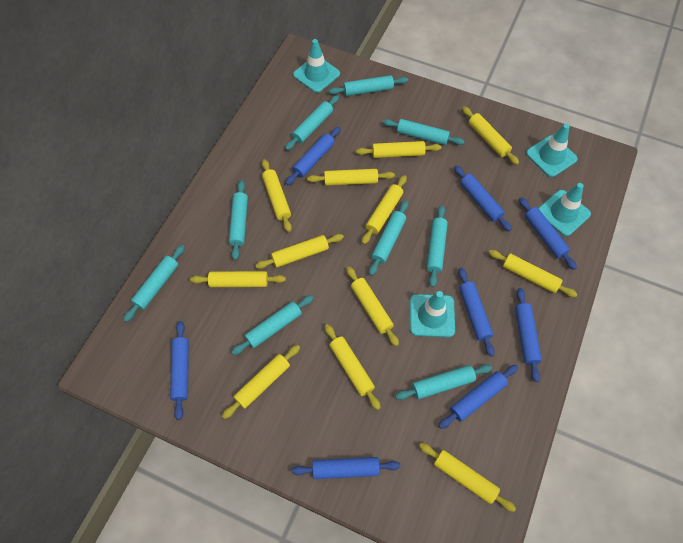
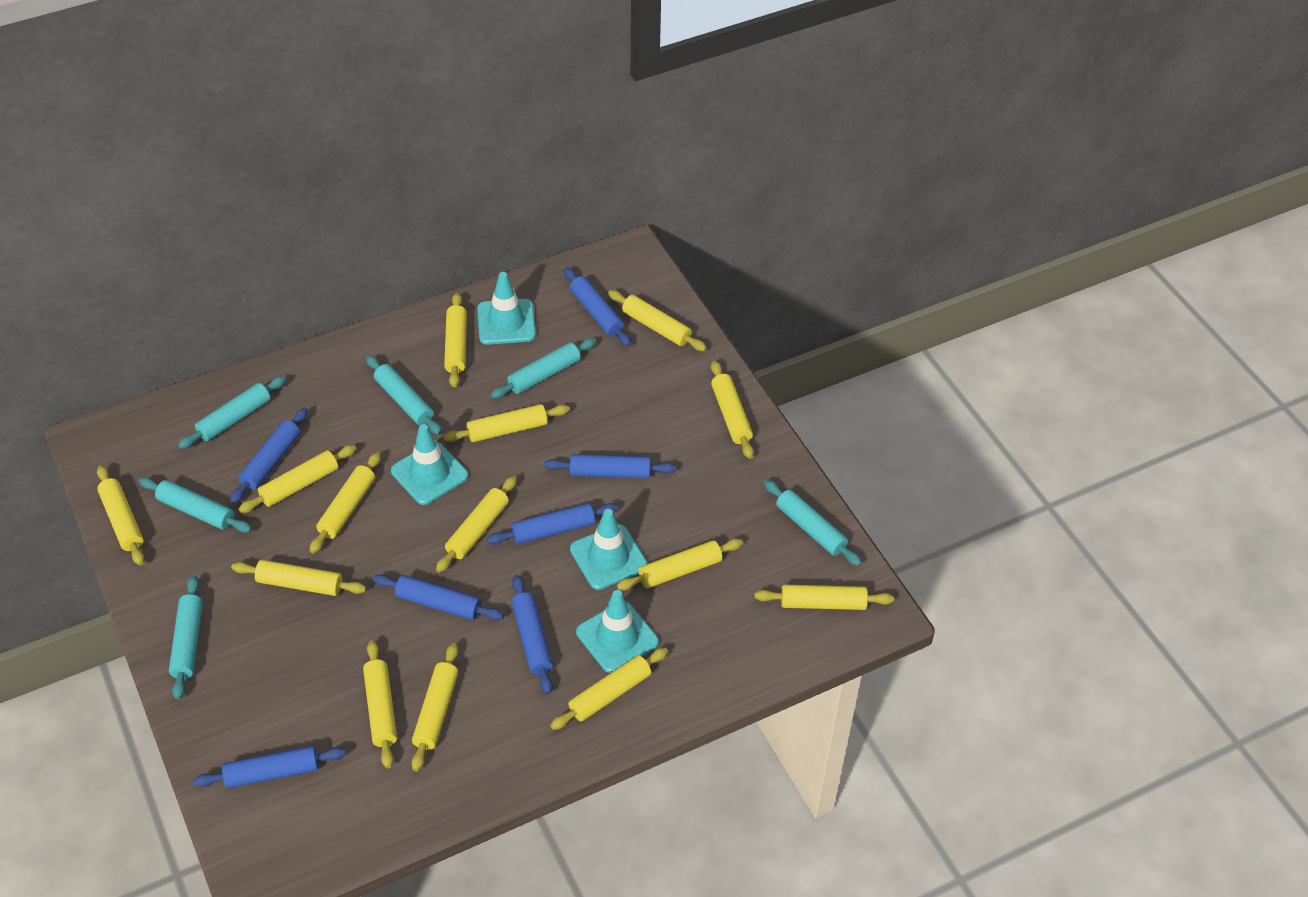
blue rolling pin: [170,321,189,420] [286,127,341,185] [291,457,400,479] [438,365,518,429] [454,165,512,231] [458,268,495,357] [515,288,542,382] [519,197,577,270] = 8 -> [193,746,346,789] [230,408,308,504] [373,575,504,621] [487,503,618,545] [511,575,553,694] [544,454,676,479] [564,267,631,347] = 7
turquoise rolling pin: [124,245,185,322] [229,180,248,260] [232,295,314,355] [285,95,339,151] [329,75,408,96] [369,201,408,276] [382,119,465,145] [395,365,492,400] [427,205,448,287] = 9 -> [139,477,252,533] [169,576,203,700] [178,376,286,449] [366,355,442,435] [491,338,596,399] [764,480,862,566] = 6
yellow rolling pin: [190,271,286,287] [222,345,300,419] [255,234,344,269] [262,159,292,232] [307,169,395,186] [325,324,381,410] [346,267,399,346] [356,141,441,158] [362,175,407,244] [419,443,516,512] [462,106,519,165] [489,250,577,297] = 12 -> [97,465,145,566] [231,560,366,596] [238,445,356,513] [310,452,381,554] [363,640,397,768] [411,643,459,771] [436,476,517,573] [444,292,467,388] [444,404,570,442] [550,648,668,730] [608,290,707,351] [617,538,743,591] [711,361,754,459] [755,585,894,610] = 14

